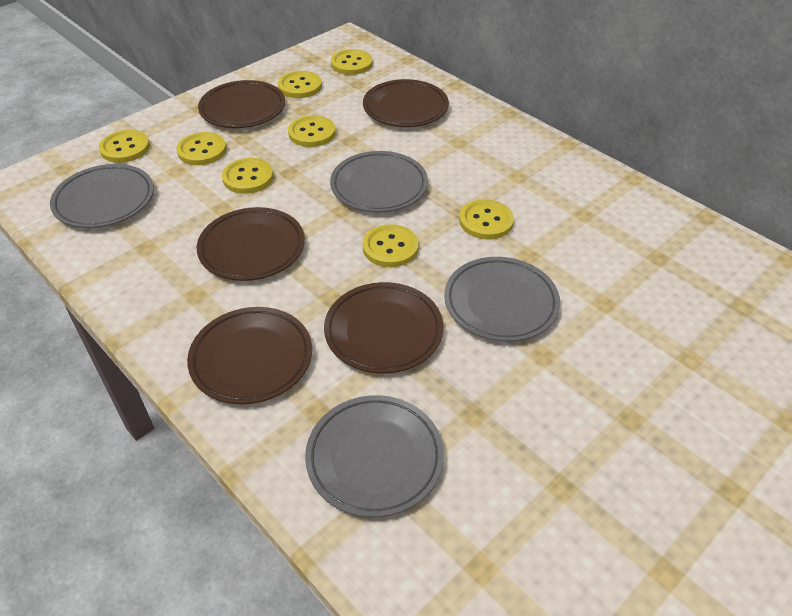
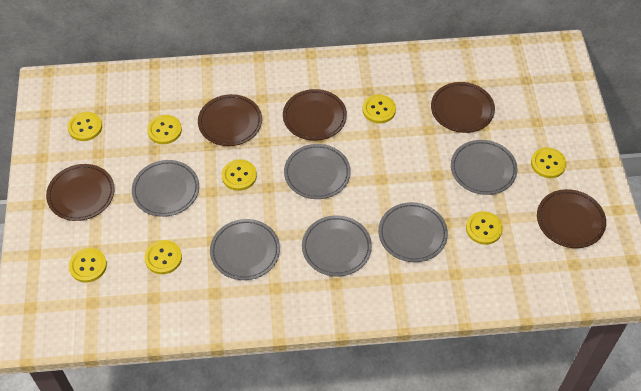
grey plate: [50,164,154,228] [305,395,444,517] [330,151,428,212] [444,257,560,342] = 4 -> [132,160,199,217] [210,219,280,280] [284,144,351,199] [302,215,372,277] [378,202,448,262] [451,140,518,195] = 6

